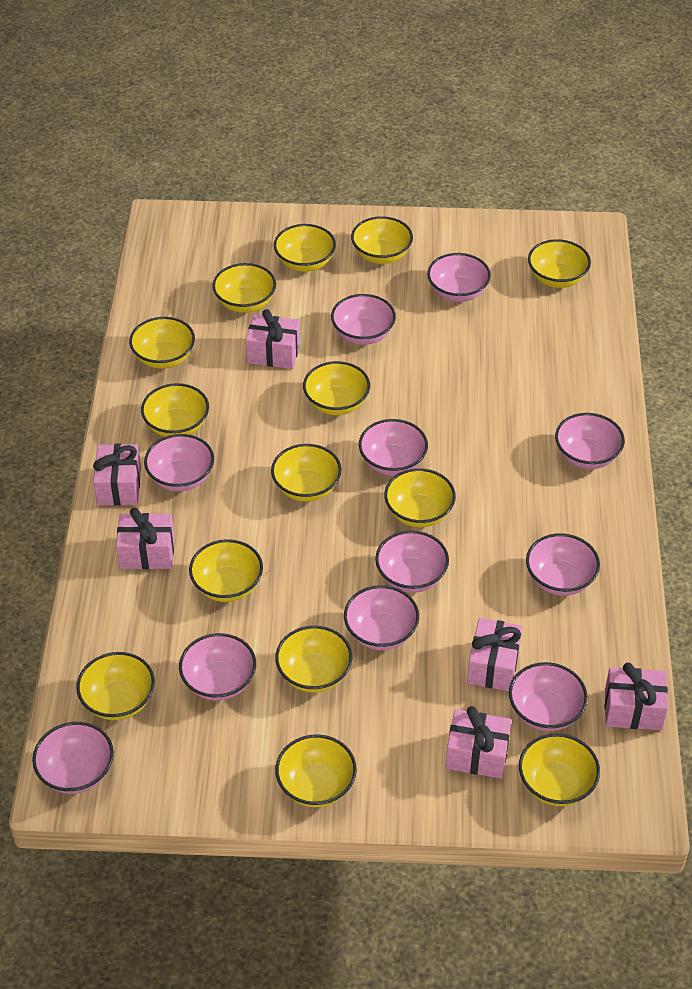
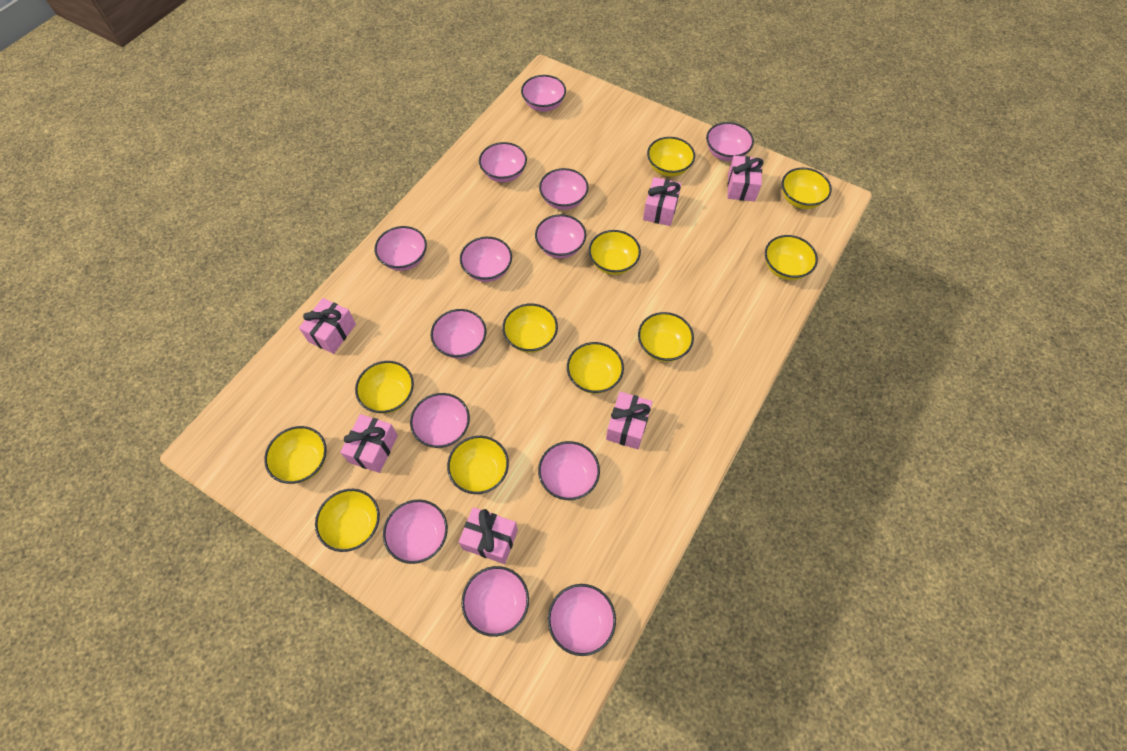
pink bowl: [32,722,114,794] [144,434,214,491] [179,633,256,701] [331,294,396,345] [344,585,419,650] [359,419,428,476] [375,530,449,593] [427,253,491,302] [509,662,588,731] [526,533,600,596] [555,413,625,469] = 11 -> [375,226,427,271] [383,499,448,564] [410,393,470,448] [431,309,486,359] [460,237,512,282] [461,566,529,637] [479,142,527,182] [521,75,566,112] [535,214,586,259] [538,441,600,500] [539,168,589,210] [548,584,616,656] [706,122,754,161] = 13
yellow bowl: [76,652,155,720] [129,317,195,369] [141,383,209,437] [189,539,263,602] [212,263,276,313] [271,444,341,502] [274,224,336,272] [275,626,352,693] [275,734,357,807] [303,361,370,415] [351,216,413,264] [384,468,456,527] [519,733,600,806] [528,239,591,288] = 14 -> [264,426,327,484] [315,489,380,552] [355,361,414,414] [447,436,509,494] [502,303,558,353] [567,342,624,394] [589,230,641,275] [638,312,694,362] [647,137,695,177] [765,235,818,280] [782,167,832,209] = 11

